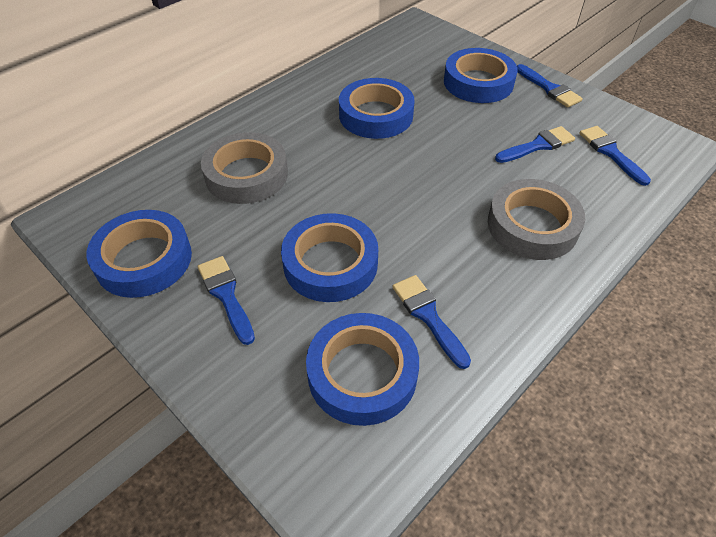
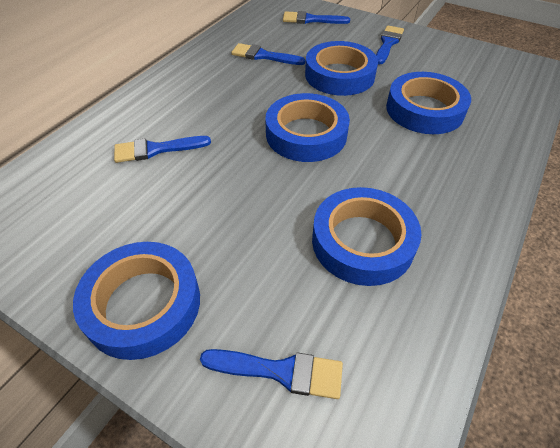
grey tape: [201,132,288,204] [488,179,585,260] = 2 -> none = 0

